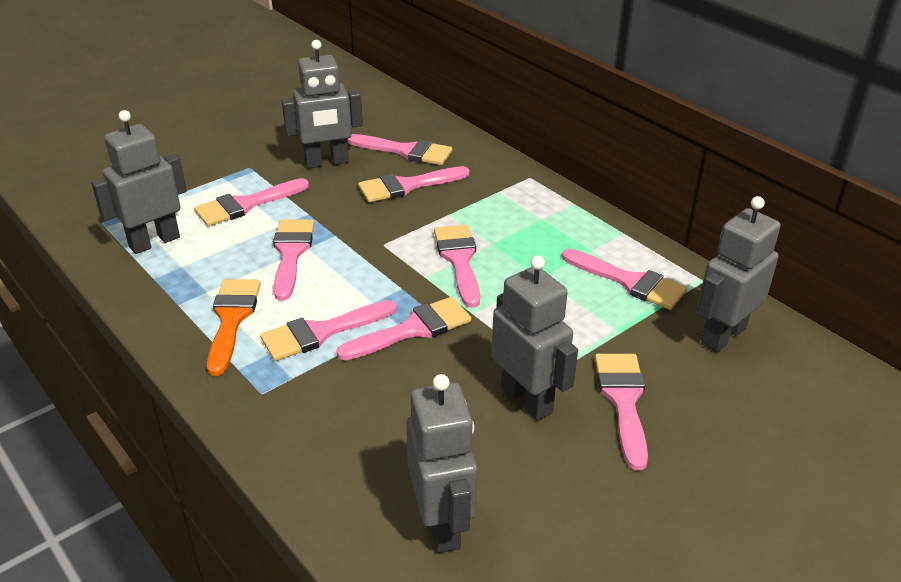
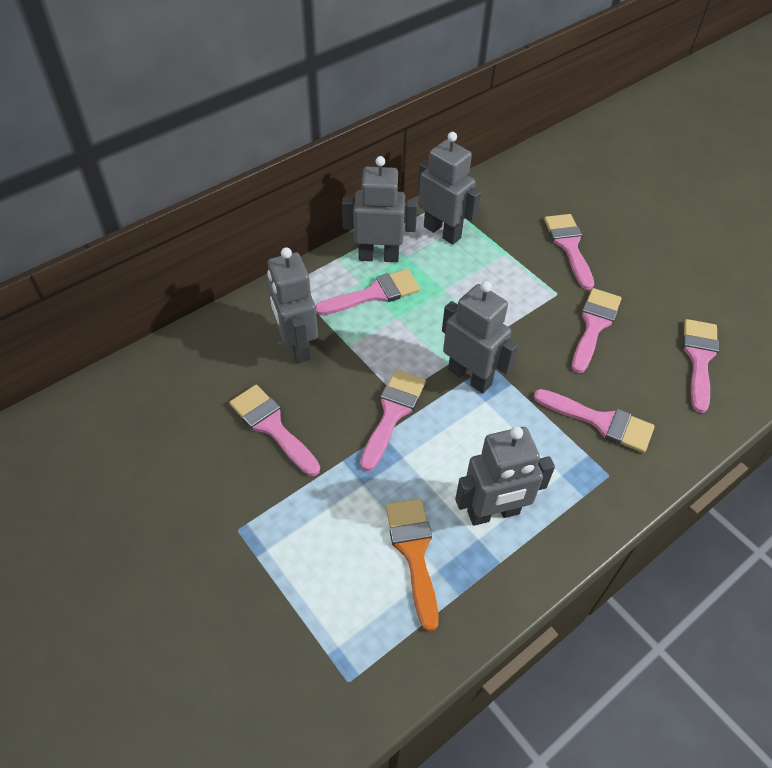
pink brush: [194,178,309,226] [260,300,397,361] [273,219,314,301] [336,297,471,361] [348,134,452,165] [358,166,470,202] [434,225,480,308] [562,249,687,310] [595,354,648,470] = 9 -> [229,385,320,476] [315,269,420,315] [360,370,426,471] [534,389,655,453] [544,214,594,290] [572,288,621,373] [683,319,719,413] = 7

